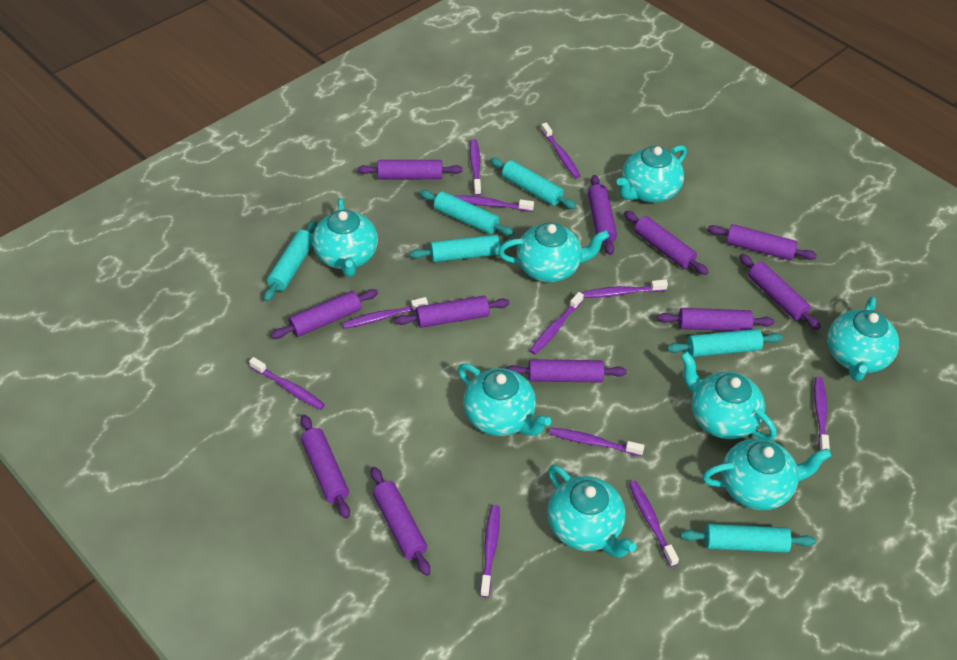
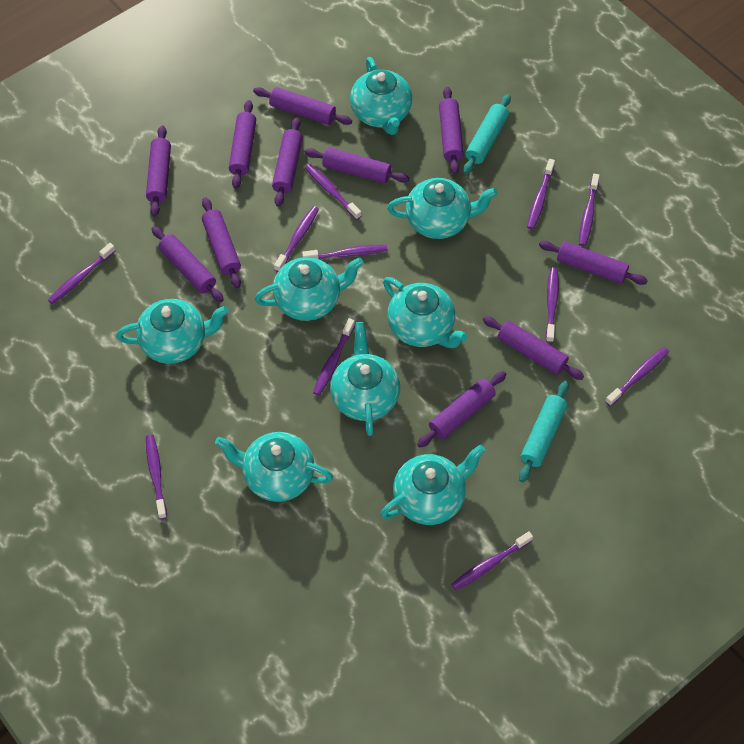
turquoise rolling pin: [264,221,317,302] [410,234,517,262] [420,190,514,236] [490,158,576,209] [667,329,783,357] [680,524,816,553] = 6 -> [463,94,511,174] [519,381,569,482] = 2

